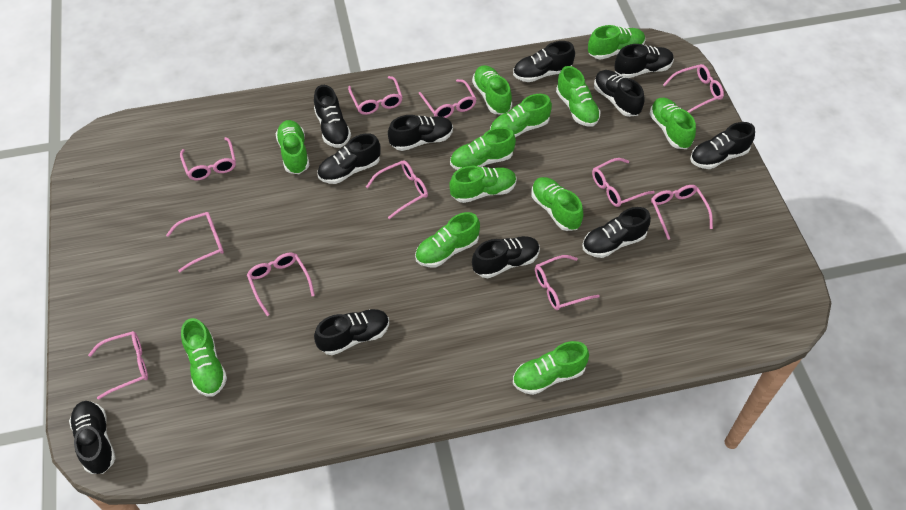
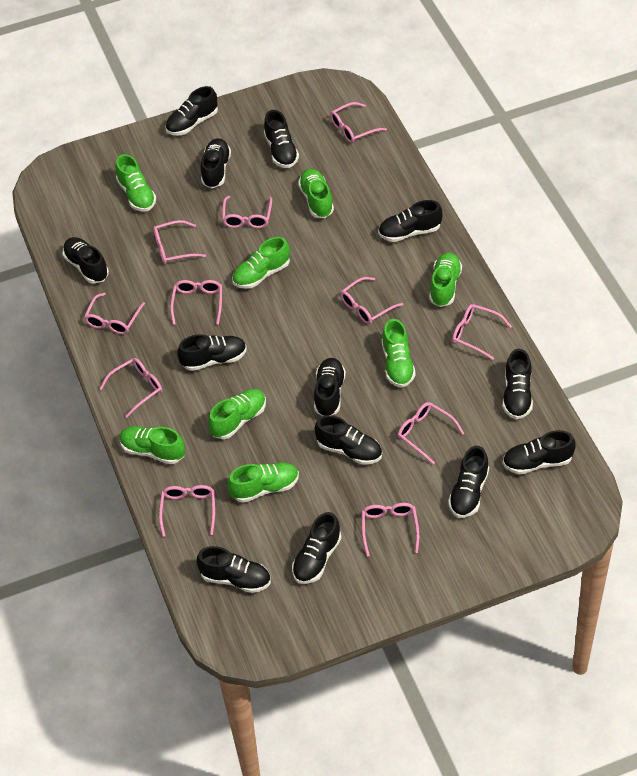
black shoe: [69,401,116,474] [314,85,351,148] [314,309,389,355] [317,133,381,184] [388,115,453,151] [472,236,540,278] [513,41,575,82] [582,207,651,258] [594,70,645,117] [614,44,674,78] [690,122,755,169] = 11 -> [63,237,109,284] [165,86,218,136] [178,334,247,371] [196,546,271,593] [201,138,231,188] [264,110,299,168] [292,512,341,584] [314,358,346,416] [314,415,382,465] [378,200,443,242] [448,446,489,518] [503,349,533,419] [503,430,576,475] = 13
green shoe: [181,318,227,397] [275,120,309,174] [415,212,480,267] [449,166,517,203] [450,127,516,170] [472,65,512,115] [490,94,552,138] [513,341,589,395] [531,177,583,231] [556,66,601,127] [588,25,645,60] [650,98,696,149] = 12 -> [116,154,156,212] [120,426,185,464] [208,389,266,439] [227,462,299,503] [232,237,290,289] [298,169,334,218] [382,319,416,387] [429,252,462,307] = 8

